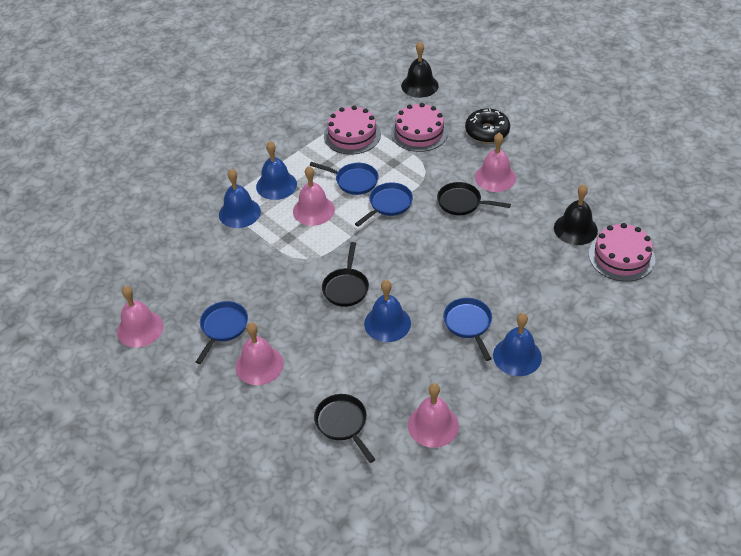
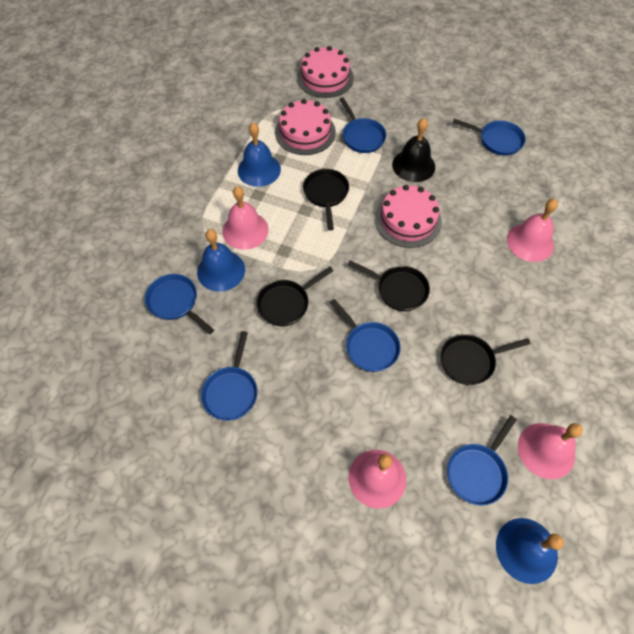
black bell: [401,42,439,98] [554,184,598,245] = 2 -> [392,118,435,182] = 1
black donut: [465,108,510,143] = 1 -> none = 0
black pan: [314,394,375,463] [322,242,369,307] [437,182,511,215] = 3 -> [256,267,334,326] [303,169,349,231] [348,260,430,311] [441,334,531,385] = 4
blue bell: [219,169,261,228] [256,141,297,200] [364,280,411,342] [493,313,542,376] = 4 -> [197,229,245,292] [238,122,281,187] [496,518,564,584] = 3
blue pan: [196,301,248,364] [310,162,379,195] [355,182,413,227] [443,298,492,361] = 4 -> [145,274,214,334] [201,331,258,421] [330,299,401,372] [339,97,386,153] [447,415,517,506] [453,119,526,156] = 6
pink bell: [117,286,163,347] [236,322,284,385] [293,166,335,226] [408,383,459,448] [475,133,516,192] = 5 -> [222,186,269,250] [348,450,406,509] [507,199,558,262] [518,423,583,479] = 4

